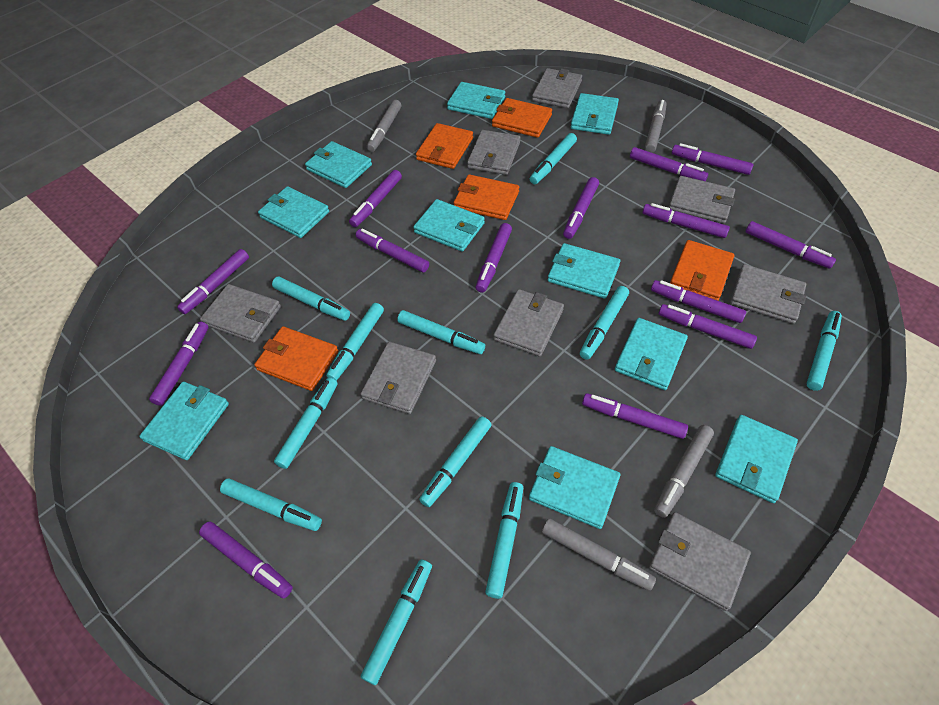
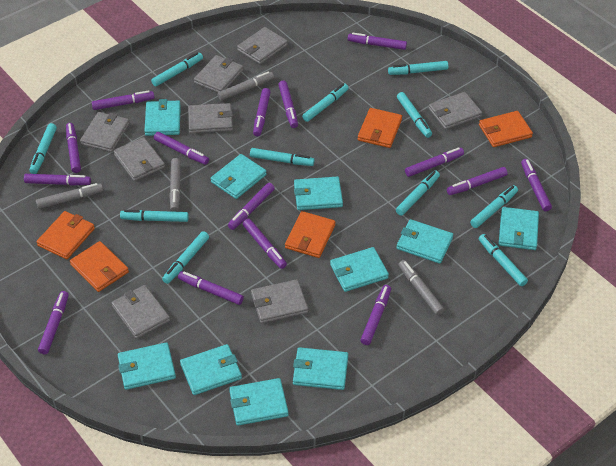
purple marker: [149,321,209,406] [177,249,249,314] [199,521,293,598] [349,170,402,227] [356,229,429,272] [476,223,512,293] [563,177,599,239] [582,393,688,439] [630,147,708,181] [643,203,730,238] [651,280,746,323] [659,304,757,349] [672,143,753,175] [746,221,836,268] = 14 -> [24,174,91,186] [38,291,69,354] [66,123,81,173] [92,90,155,110] [154,132,209,165] [178,271,244,305] [228,183,275,230] [243,219,287,269] [253,88,271,137] [278,81,298,128] [348,33,407,50] [360,285,391,345] [405,147,464,177] [447,167,508,195] [521,159,552,211] = 15

